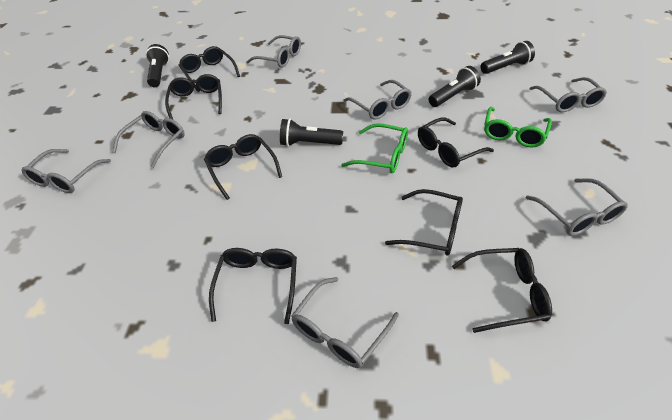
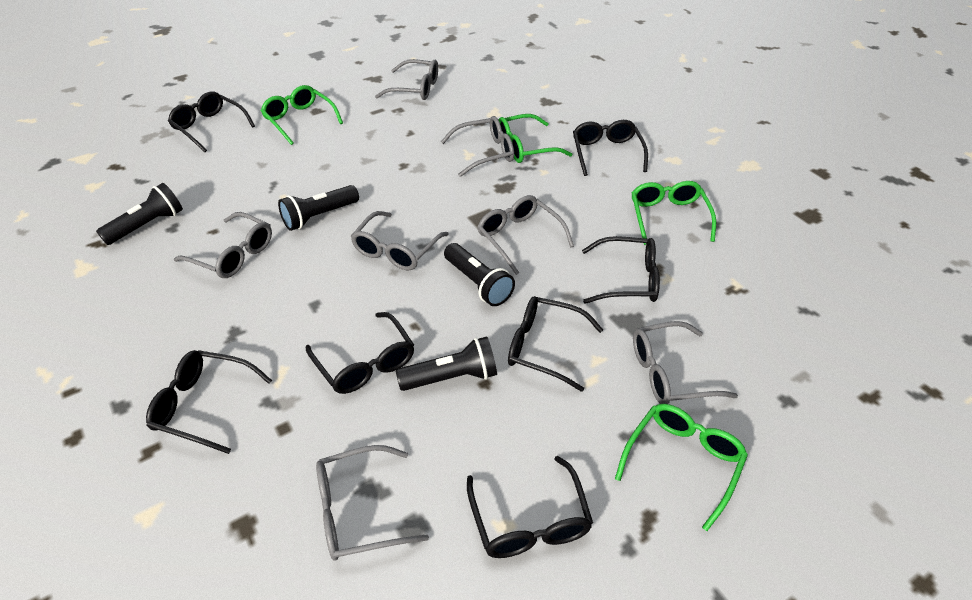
green glasses: [341,123,408,173] [484,106,552,148] = 2 -> [261,85,343,145] [499,114,572,163] [615,404,748,531] [632,181,716,245] = 4

